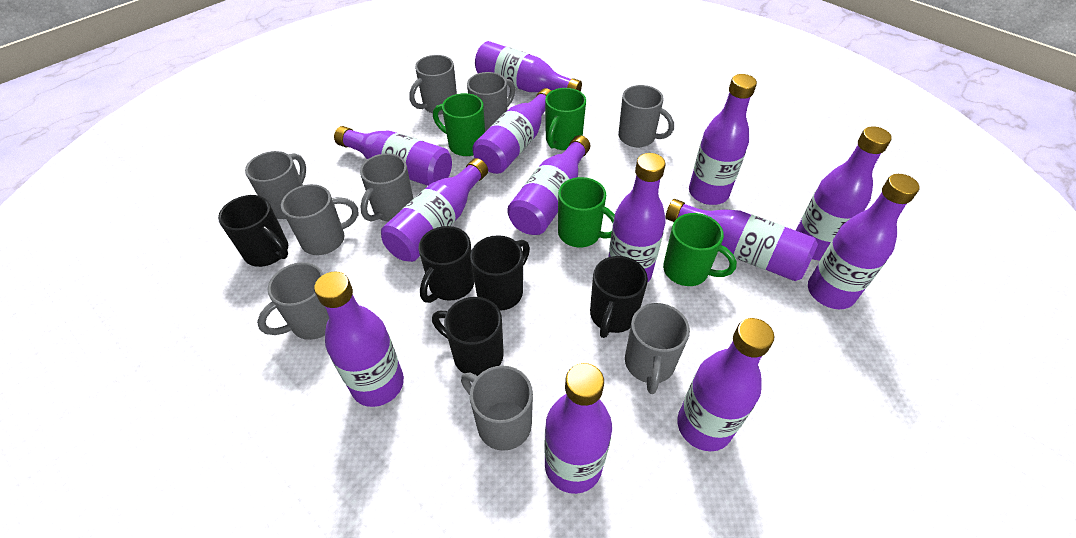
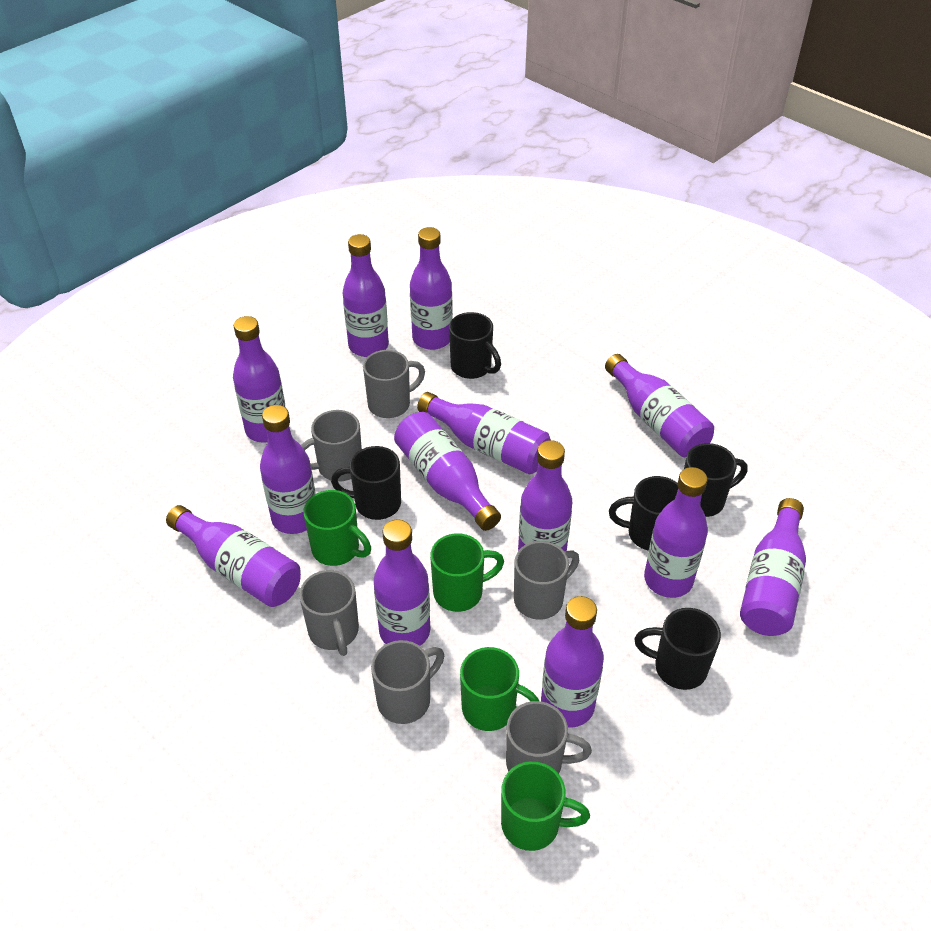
grey mug: [245,151,306,219] [257,262,329,340] [281,184,358,255] [360,153,413,222] [409,55,457,114] [461,366,533,451] [467,72,515,132] [618,85,674,147] [625,303,690,394] = 9 -> [299,570,359,656] [301,410,362,482] [363,350,425,418] [371,640,444,724] [506,701,592,774] [514,541,579,620] = 6

